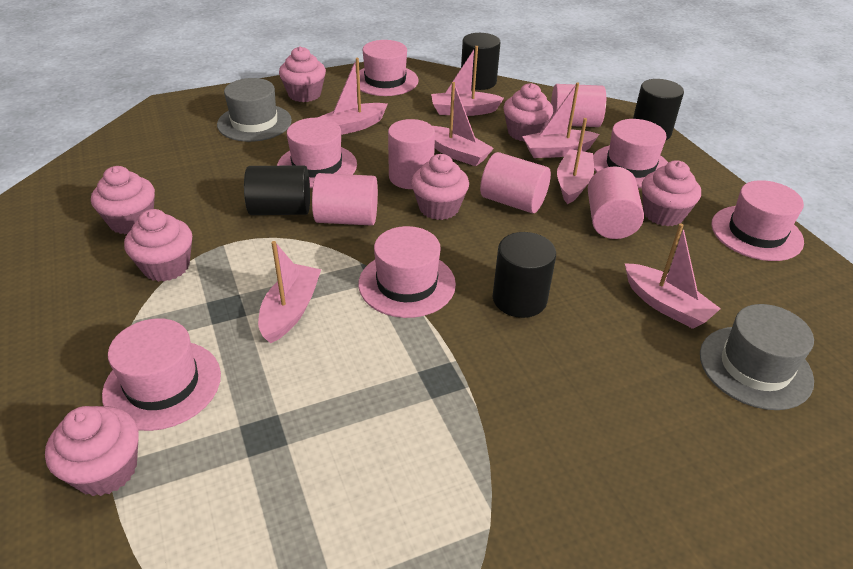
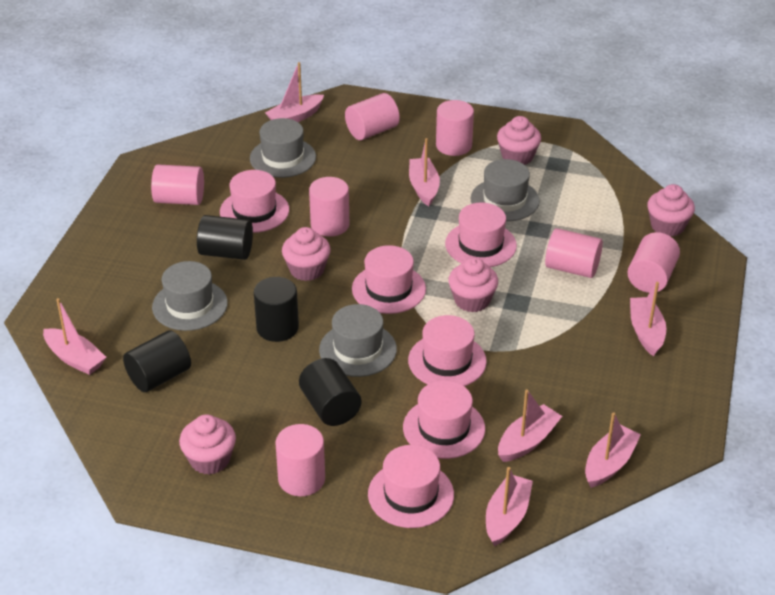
grey hat: [217,78,292,142] [700,304,814,410] = 2 -> [152,261,228,331] [250,118,316,178] [319,304,397,377] [471,159,540,221] = 4
pink cupcake: [45,406,139,496] [91,166,155,234] [124,209,192,282] [279,46,326,102] [411,154,469,220] [503,83,553,142] [642,160,701,226] = 7 -> [179,414,236,475] [282,227,331,281] [448,257,498,312] [497,116,541,165] [647,184,695,237] = 5
pink cylinder: [312,173,378,226] [388,119,435,189] [480,152,551,214] [551,84,606,127] [588,166,644,239] = 5 -> [151,164,204,205] [276,424,325,496] [309,177,349,237] [345,93,400,140] [436,100,474,156] [545,228,603,278] [627,232,680,293] = 7

